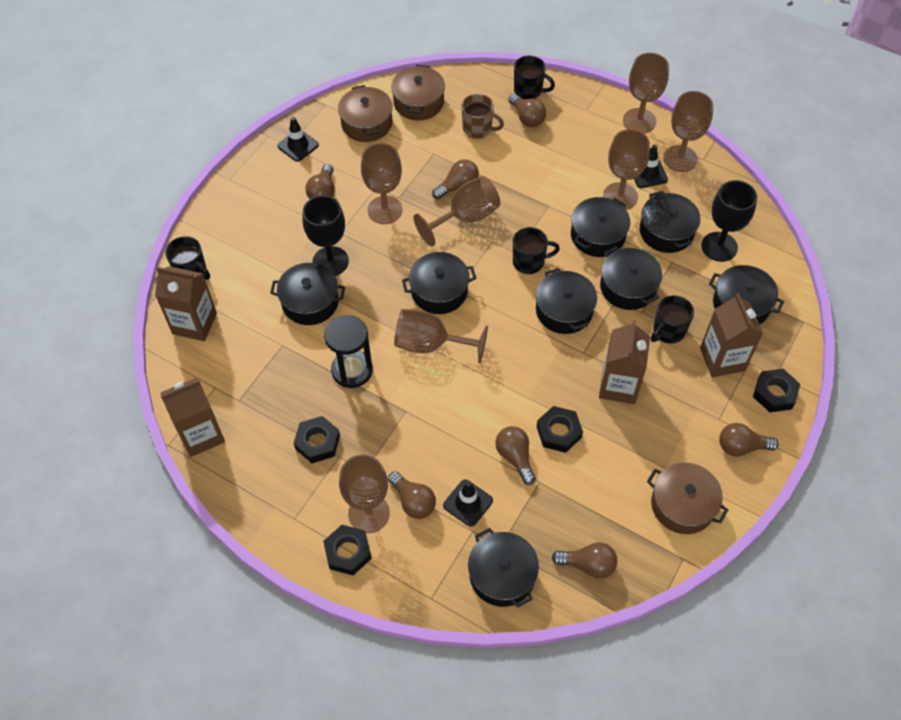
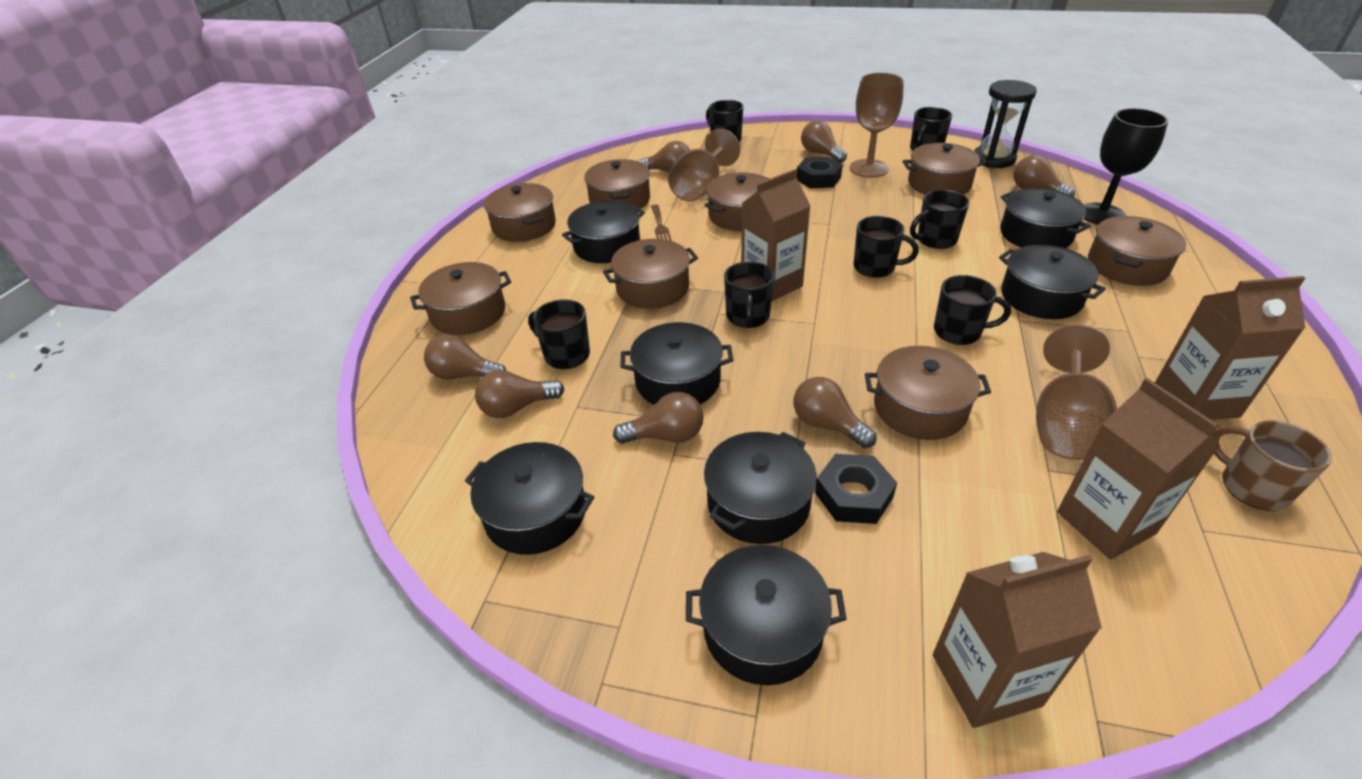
black goblet: [302,195,349,276] [701,180,757,262] = 2 -> [1084,108,1168,225] = 1
black mug: [165,236,210,280] [513,227,560,274] [514,56,555,99] [651,295,694,344] = 4 -> [528,299,590,369] [706,100,743,142] [724,261,774,328] [854,216,919,278] [910,107,952,151] [910,190,969,249] [934,275,1011,345] = 7
black nut: [294,416,340,463] [323,525,372,575] [537,406,583,453] [753,369,800,412] = 4 -> [797,157,843,189] [815,454,897,524] = 2
black pot: [270,263,345,325] [402,252,476,314] [468,528,539,608] [536,268,597,334] [571,197,630,257] [600,247,662,310] [640,191,700,253] [709,265,784,325] = 8 -> [465,442,594,555] [562,201,645,263] [620,322,733,405] [686,545,847,685] [704,432,817,544] [999,245,1106,319] [1000,188,1090,248] = 7
black traffic cone: [277,117,319,162] [443,479,493,527] [634,145,668,188] = 3 -> none = 0
brown fork: none = 0 -> [651,205,672,241] = 1
brown goblet: [339,455,390,533] [361,143,403,224] [394,309,488,364] [413,176,500,246] [603,129,650,210] [623,53,669,134] [663,91,714,172] = 7 -> [668,128,740,202] [850,73,904,178] [1036,324,1117,460] = 3
brown pot: [338,85,393,142] [391,65,445,120] [647,463,728,534] = 3 -> [410,262,511,335] [484,183,556,242] [584,159,650,209] [603,239,698,309] [705,172,769,231] [865,346,991,440] [903,143,987,195] [1088,216,1186,286] = 8

